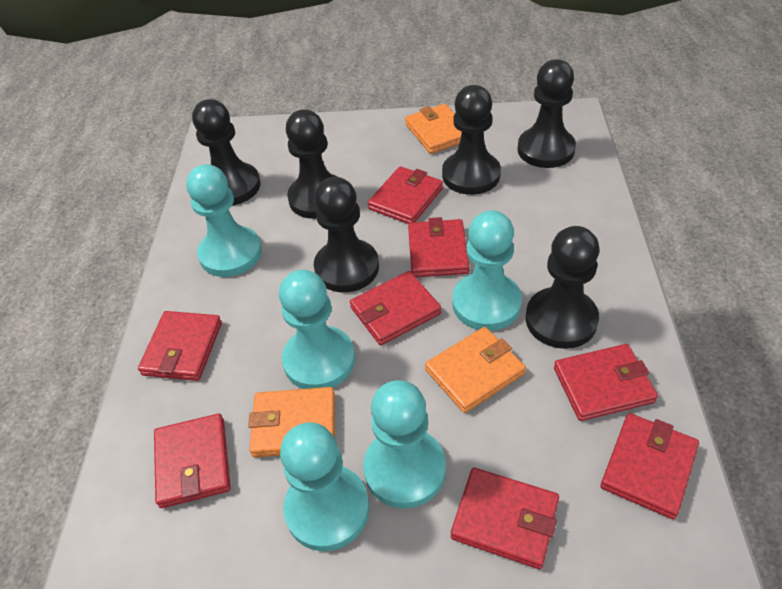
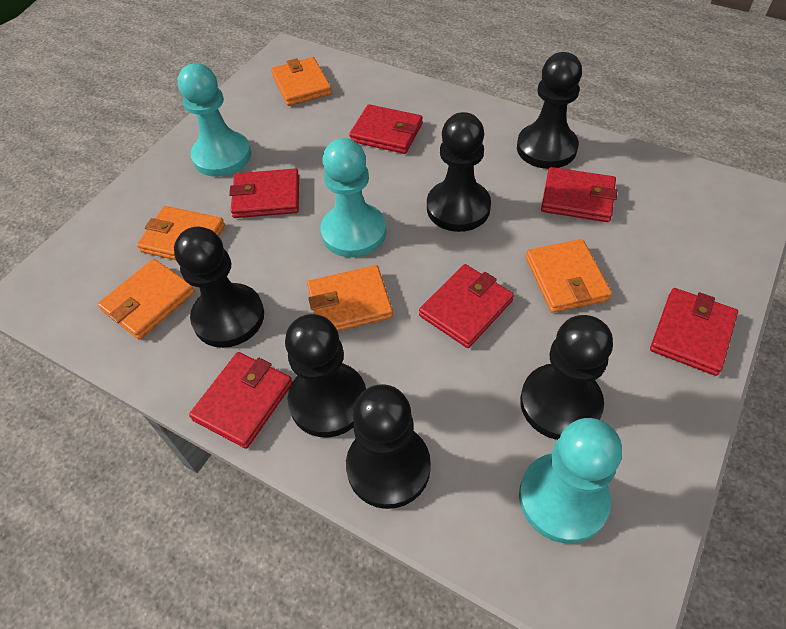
orange wallet: [248,387,335,457] [405,104,462,154] [425,327,526,413] = 3 -> [98,259,195,340] [137,206,225,260] [271,57,332,106] [307,265,393,331] [526,239,612,313] = 5
red wallet: [138,311,222,381] [154,414,231,508] [350,271,441,345] [368,166,443,224] [408,217,469,277] [451,468,559,569] [554,344,658,421] [600,413,699,519] = 8 -> [189,352,293,449] [229,168,299,218] [349,104,423,154] [419,264,514,348] [541,167,617,222] [650,288,738,376] = 6
turquoise pawn: [186,164,262,277] [279,270,355,389] [280,422,369,551] [363,380,446,509] [452,210,522,331] = 5 -> [178,63,251,177] [320,138,386,258] [519,418,622,544] = 3

